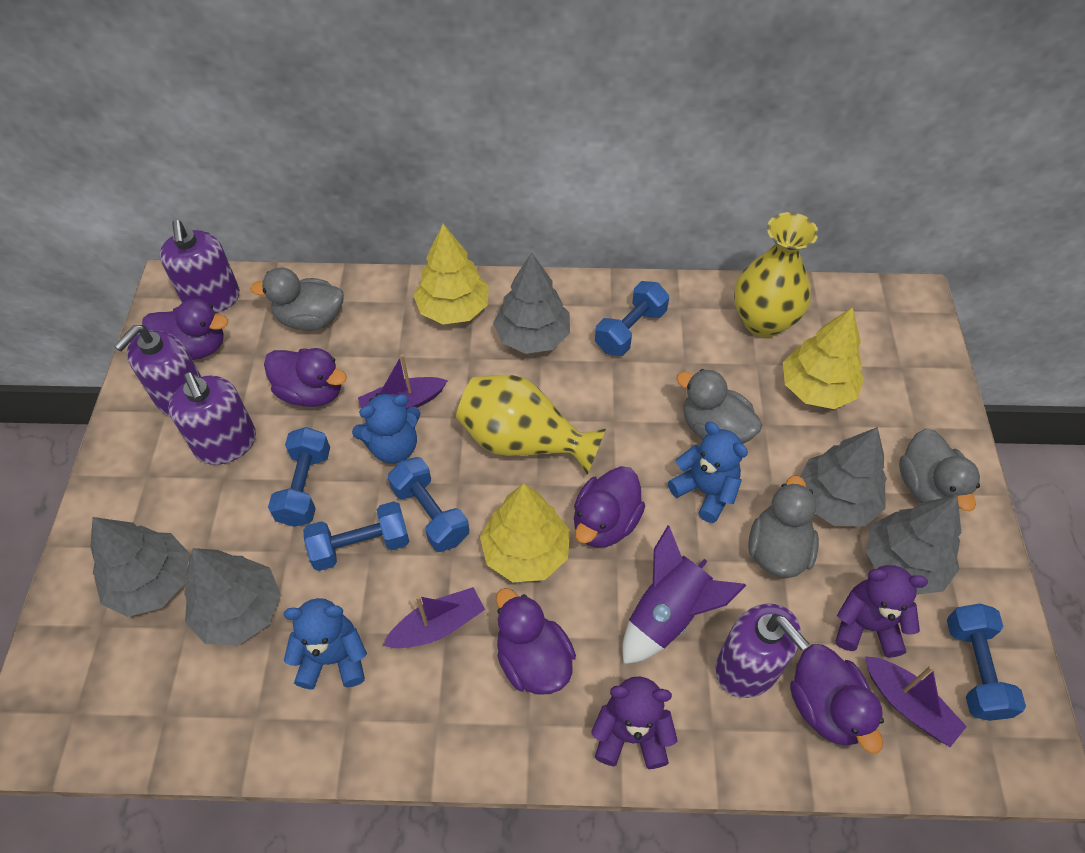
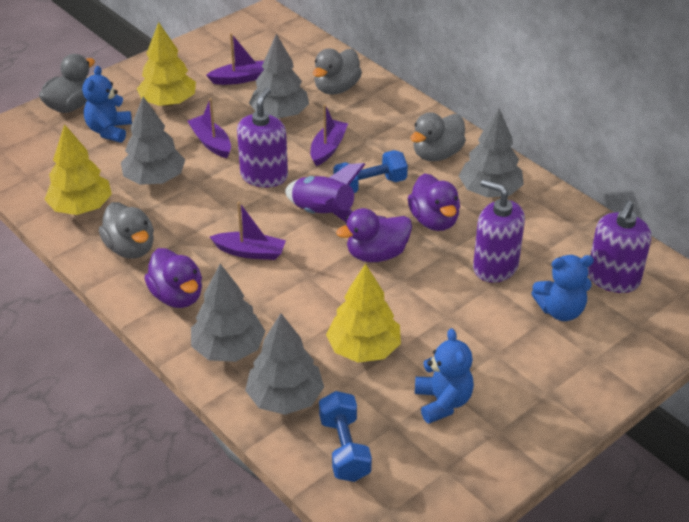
blue dumbbell: [268,427,330,527] [303,501,409,571] [388,457,469,552] [595,281,669,356] [947,603,1026,721] = 5 -> [319,391,372,482] [334,150,408,193] = 2
purple boat: [358,354,448,409] [383,587,485,648] [865,656,967,747] = 3 -> [187,98,231,158] [206,33,264,85] [210,202,286,260] [310,105,348,166] = 4
purple duck: [142,299,228,360] [264,348,347,407] [496,588,576,695] [574,466,645,548] [790,644,884,753] = 5 -> [145,248,202,308] [336,208,412,262] [408,173,460,231] = 3
purple soap dispenser: [114,325,201,417] [160,220,240,313] [168,372,256,465] [715,604,809,698] = 4 -> [237,88,288,188] [473,180,525,283] [588,201,652,293] = 3
purple teddy bear: [591,676,678,769] [836,565,928,658] = 2 -> none = 0
yellow vase: [456,375,606,475] [734,212,818,337] = 2 -> none = 0

